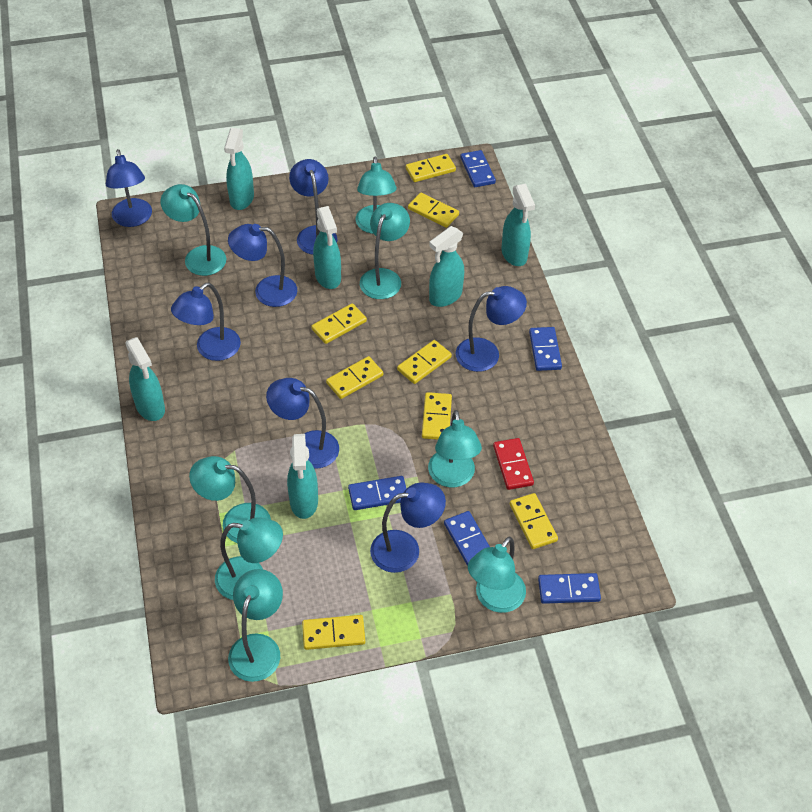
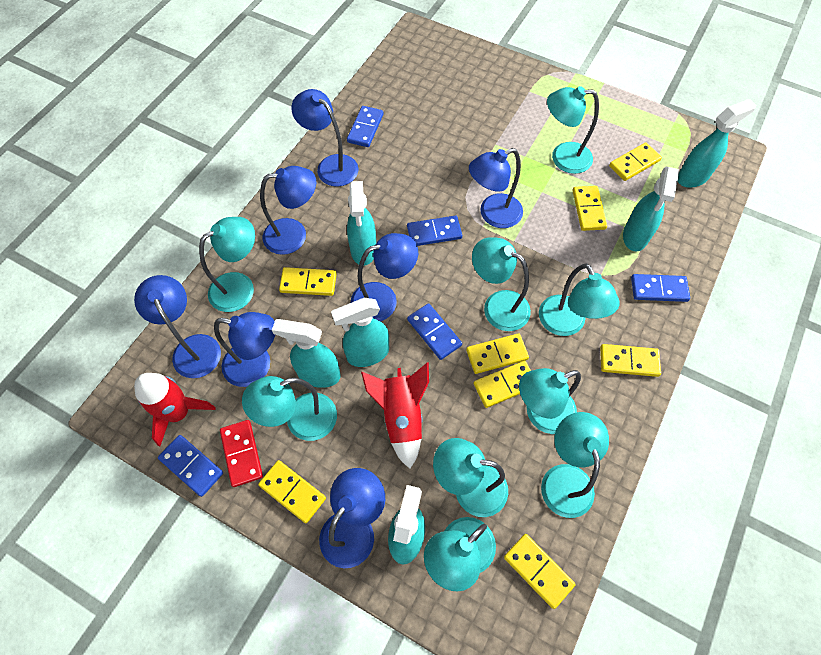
red rocket: none = 0 -> [134,373,215,446] [361,362,429,469] = 2
turquoise lamp: [161,184,226,276] [189,456,271,543] [215,517,283,600] [228,569,283,682] [356,156,397,234] [360,203,410,299] [428,410,482,488] [468,537,526,613] = 8 -> [199,217,255,312] [242,376,337,441] [424,517,496,591] [433,438,508,517] [472,237,531,331] [519,368,581,434] [539,263,620,336] [541,412,609,518] [547,86,599,174] = 9

